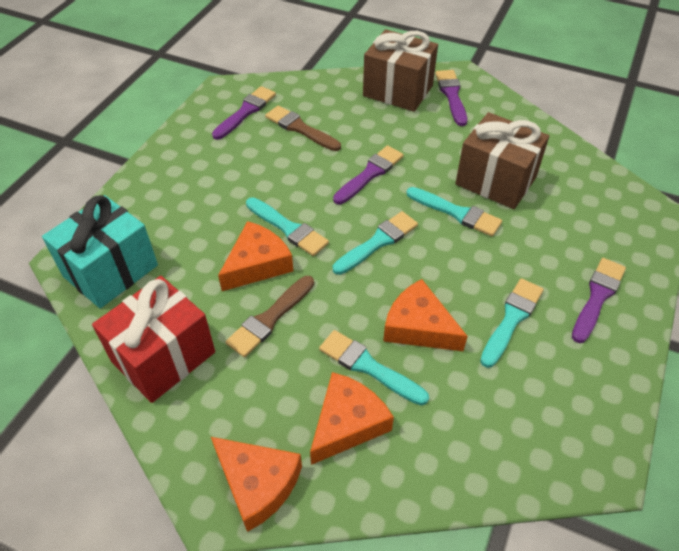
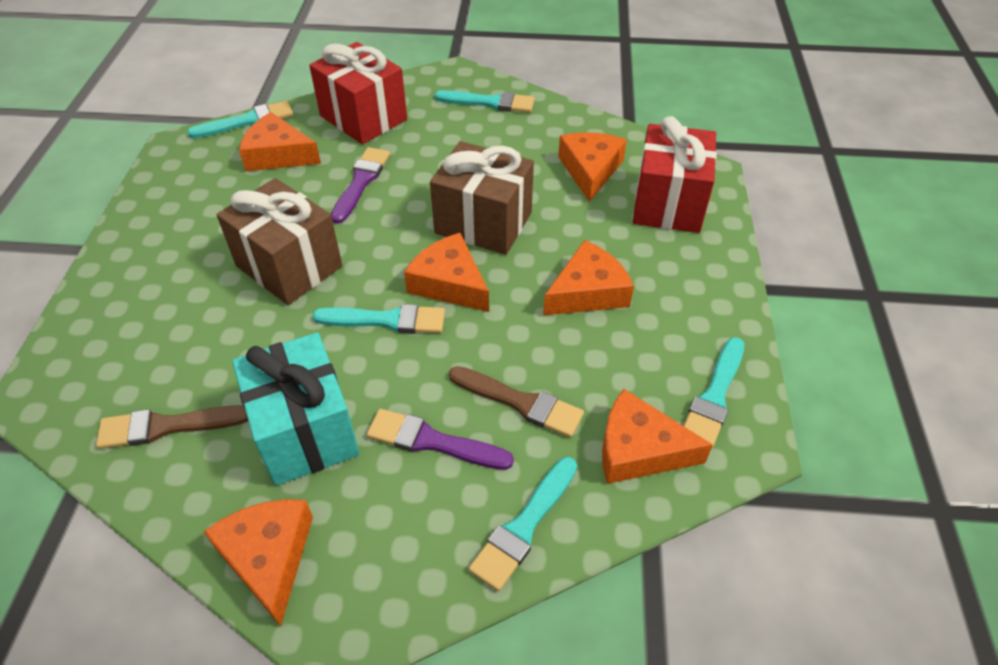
orange cheese: [211,437,302,532] [218,221,293,291] [310,372,394,465] [383,279,468,351] = 4 -> [203,499,313,626] [239,112,321,171] [404,233,489,312] [543,240,634,315] [558,132,627,202] [602,389,713,484] = 6
purple brush: [212,86,276,140] [333,145,404,204] [435,70,467,126] [572,258,626,343] = 4 -> [331,147,390,224] [367,409,514,470] = 2
red gift: [92,276,215,403] = 1 -> [309,42,407,144] [633,116,717,233] = 2

